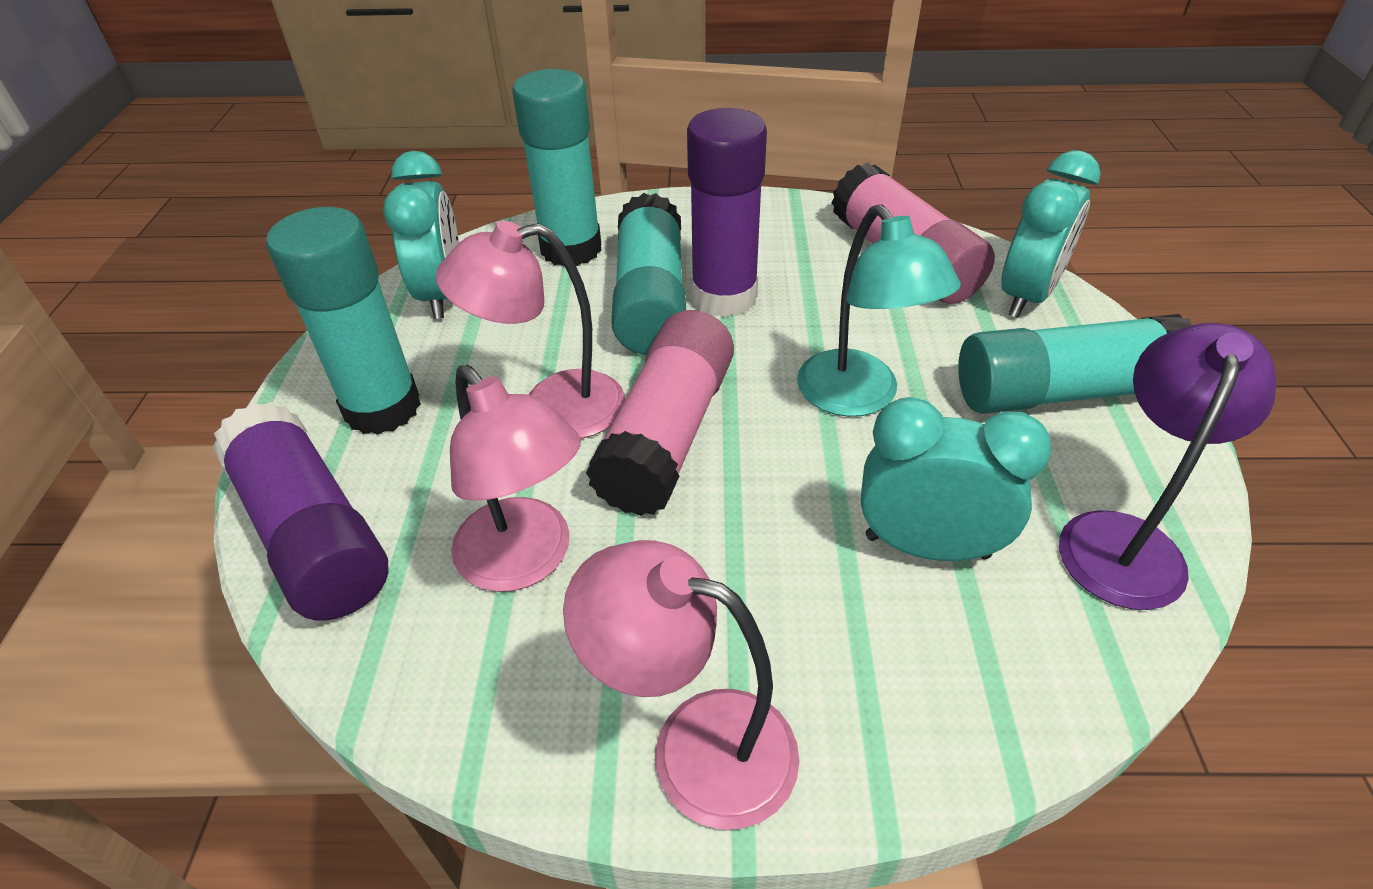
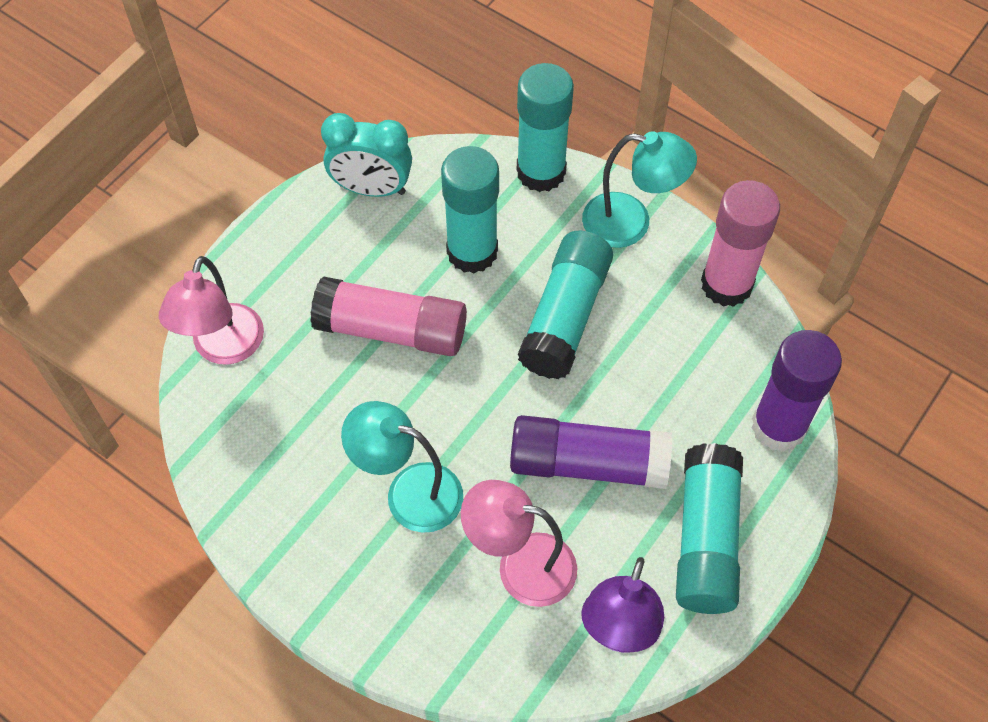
pink lamp: [436,221,625,439] [450,365,581,592] [563,540,800,830] = 3 -> [159,256,264,365] [461,480,577,607] = 2
turquoise clock: [383,151,459,319] [861,397,1052,561] [1001,150,1101,318] = 3 -> [321,113,412,197] = 1
turquoise lamp: [797,204,961,417] = 1 -> [341,401,463,533] [582,131,697,248] = 2

